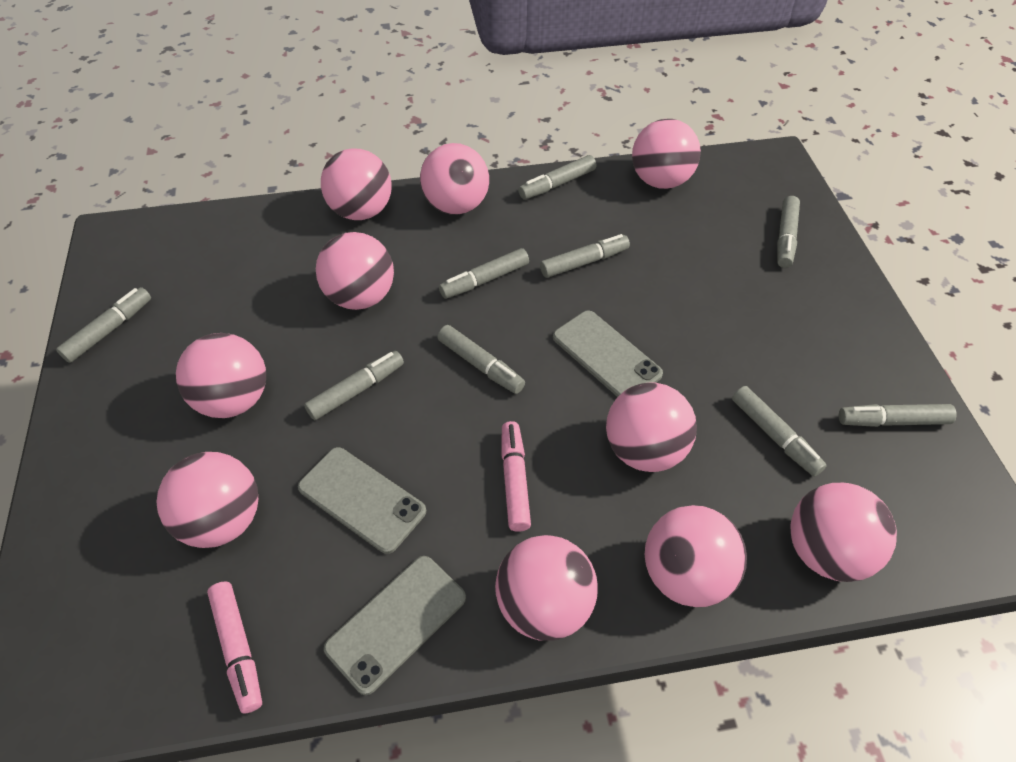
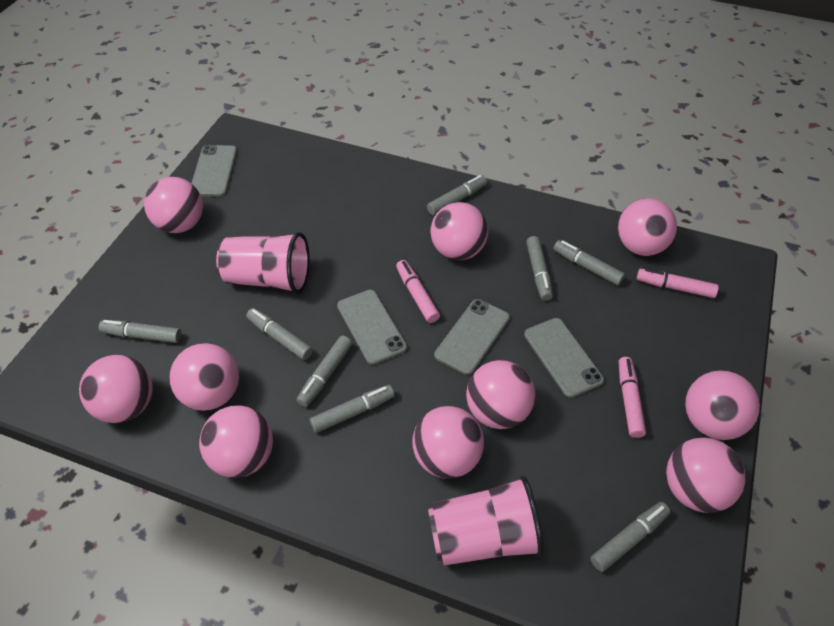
grey marker: [56,287,151,363] [304,351,404,420] [438,325,525,394] [439,248,529,299] [518,155,596,199] [540,234,630,278] [732,386,827,477] [777,196,800,268] [839,404,957,427] = 9 -> [99,320,182,343] [246,308,313,360] [296,336,352,407] [310,385,395,433] [427,175,487,215] [526,236,553,301] [553,240,625,286] [590,502,670,572] = 8
grey phone: [298,447,426,554] [324,556,466,695] [553,311,663,397] = 3 -> [191,145,237,196] [337,290,407,365] [434,299,510,375] [524,318,604,398] = 4
pink cup: none = 0 -> [216,232,310,294] [428,476,544,566] = 2
pink marker: [207,581,262,714] [501,421,531,532] = 2 -> [396,260,440,323] [619,357,646,438] [637,268,719,298] = 3

